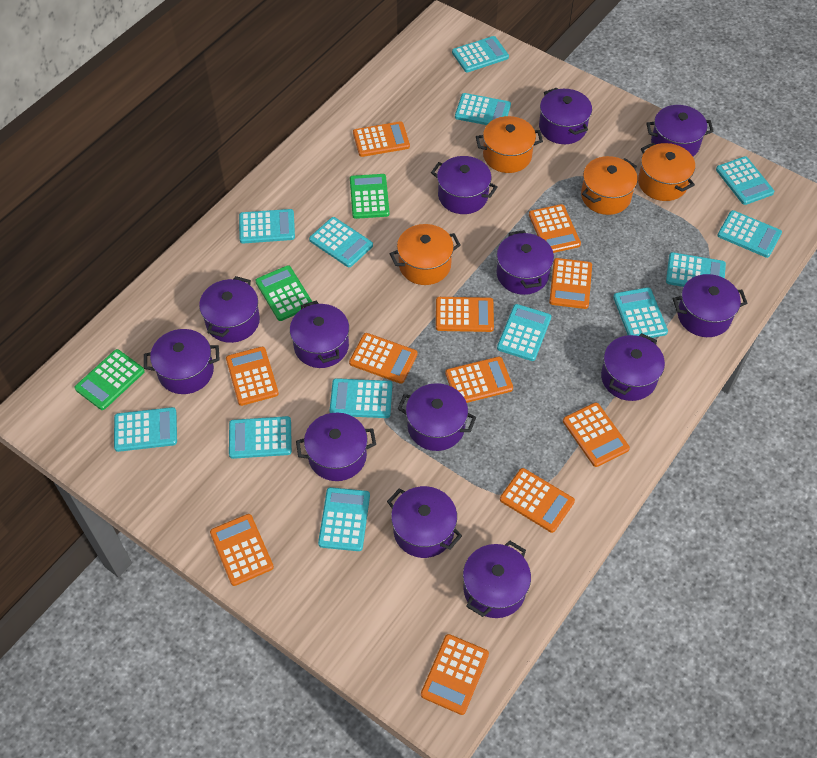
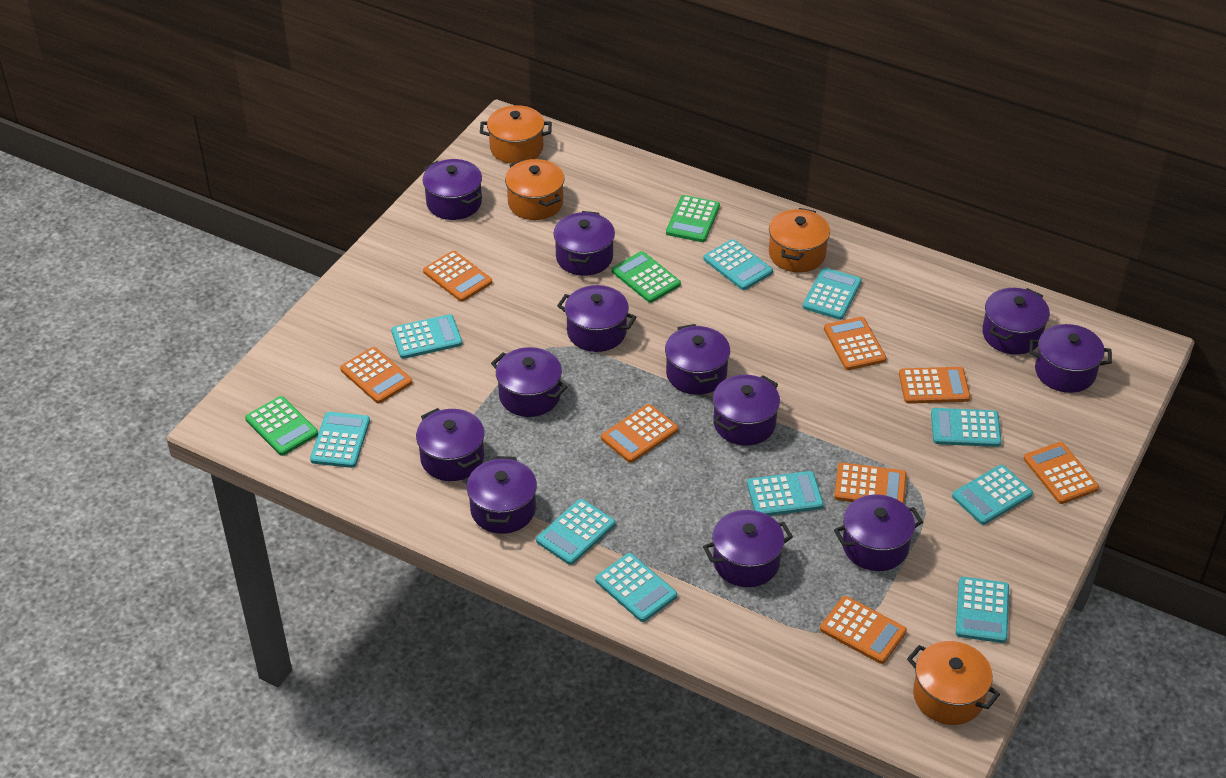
orange calculator: [210,514,274,586] [226,347,279,406] [349,333,417,384] [353,121,410,157] [421,634,489,715] [436,297,494,332] [445,357,513,403] [500,468,575,533] [529,204,581,253] [549,258,592,309] [563,402,630,467] = 11 -> [340,347,412,404] [423,251,492,302] [601,404,678,463] [820,596,907,664] [824,317,887,370] [834,462,907,504] [899,367,970,404] [1024,442,1099,504] = 8
purple pot: [144,329,220,394] [199,276,260,343] [290,300,349,368] [296,413,376,481] [387,486,462,558] [398,383,476,451] [431,156,497,214] [463,540,531,618] [496,230,554,295] [539,88,592,144] [601,333,665,401] [646,105,714,156] [673,274,747,337] = 13 -> [416,408,485,481] [423,159,482,220] [467,456,537,534] [491,347,567,417] [554,211,615,276] [557,285,637,352] [665,324,730,395] [703,510,793,587] [713,375,780,445] [834,494,923,571] [982,288,1050,355] [1029,324,1112,393] = 12
turquoise calculator: [114,407,177,452] [229,416,292,459] [239,209,295,243] [309,217,373,267] [318,487,370,551] [329,378,392,418] [452,36,509,72] [455,93,511,125] [497,304,551,361] [613,287,668,338] [666,252,726,287] [716,156,774,205] [717,210,782,258] = 13 -> [310,412,370,468] [391,314,462,359] [536,499,615,565] [595,553,677,622] [703,239,773,290] [747,471,824,516] [802,268,862,320] [931,408,1002,447] [952,465,1033,525] [956,577,1009,643] = 10

